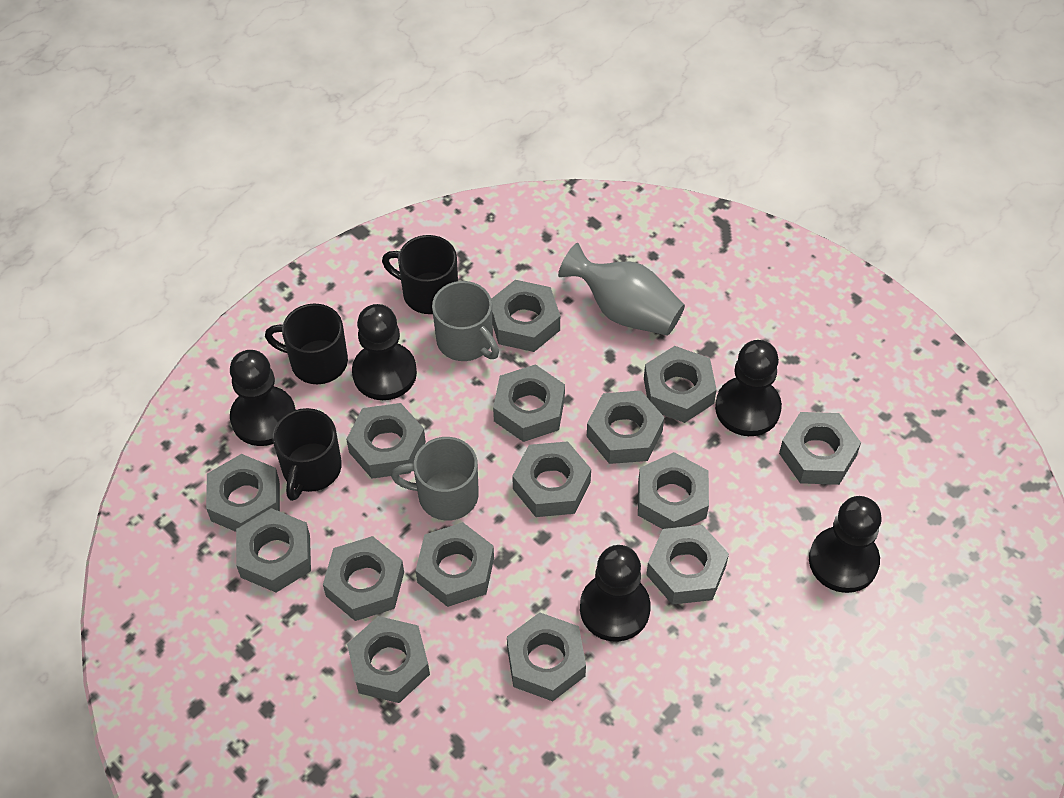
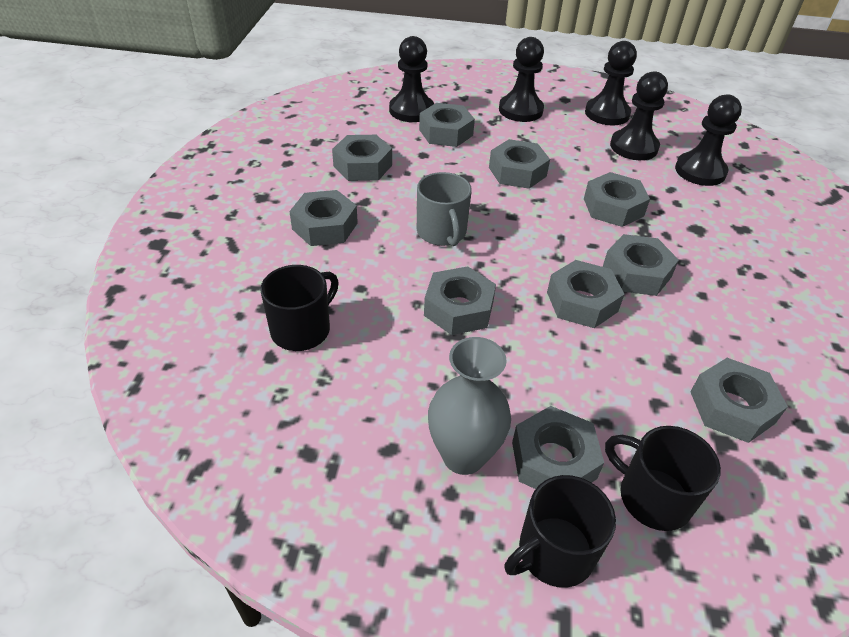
grey mug: [391,437,479,521] [432,281,499,361] = 2 -> [417,172,472,246] = 1
grey nut: [206,454,280,532] [236,508,311,593] [323,536,404,621] [346,403,426,479] [347,616,430,703] [416,522,494,607] [491,280,560,352] [493,364,565,442] [507,612,586,701] [512,441,591,517] [587,391,664,464] [638,452,709,529] [644,346,717,423] [646,525,729,605] [779,412,861,485] = 15 -> [289,190,358,246] [332,135,392,181] [419,103,475,147] [424,266,496,335] [489,139,550,189] [512,406,604,489] [547,260,625,328] [584,172,650,227] [603,234,679,296] [690,358,788,443] = 10

